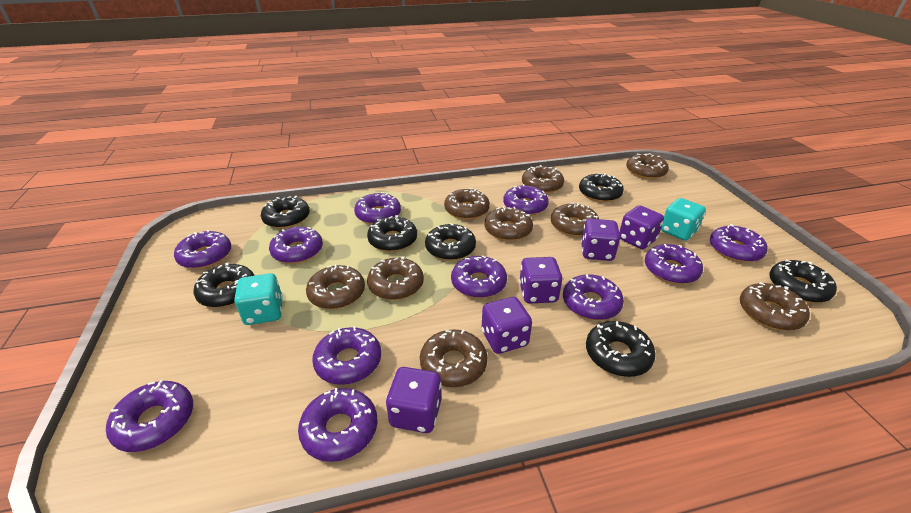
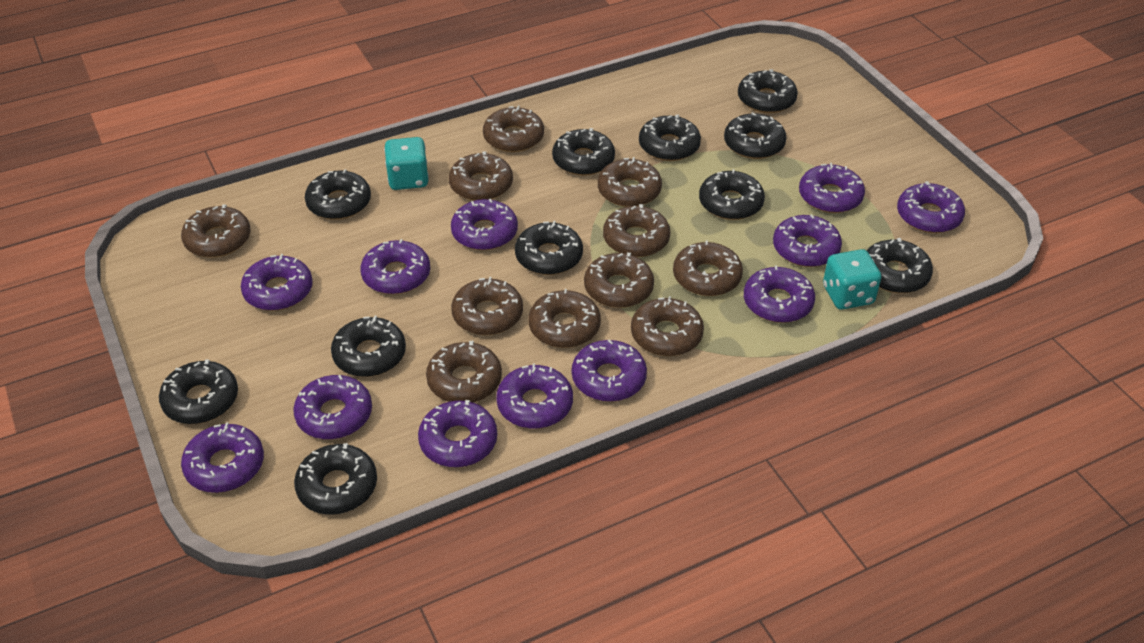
black donut: [193,262,255,308] [261,196,310,229] [367,215,417,252] [425,223,476,261] [579,173,624,202] [586,321,656,377] [769,259,837,303] = 7 -> [159,359,238,424] [294,443,377,515] [305,169,371,220] [331,316,406,377] [515,221,583,275] [552,128,615,176] [639,115,701,161] [699,169,765,220] [724,112,787,159] [738,69,798,113] [867,238,933,293] = 11
brown donut: [306,264,365,309] [367,256,424,300] [420,329,487,387] [444,188,490,220] [485,206,533,241] [522,165,564,193] [551,203,599,237] [626,153,669,179] [740,282,810,331] = 9 -> [181,204,251,258] [426,341,502,403] [449,151,513,201] [451,277,523,335] [483,106,544,152] [529,289,601,348] [584,252,654,308] [598,157,662,207] [603,204,670,257] [631,296,704,356] [673,241,743,296] = 11
purple dice: [386,367,442,433] [482,297,532,354] [519,257,563,304] [581,219,620,261] [619,205,664,249] = 5 -> none = 0
purple donut: [106,380,193,452] [174,230,231,269] [269,227,323,264] [298,388,377,462] [312,326,381,385] [354,192,401,224] [451,255,507,298] [503,184,549,215] [563,274,624,320] [645,244,703,284] [710,224,768,262] = 11 -> [181,422,264,493] [241,254,313,311] [293,375,372,439] [360,239,430,294] [418,400,497,467] [451,199,518,250] [496,363,573,429] [572,339,647,402] [744,265,815,323] [773,214,842,267] [799,163,865,213] [897,181,965,233] = 12

